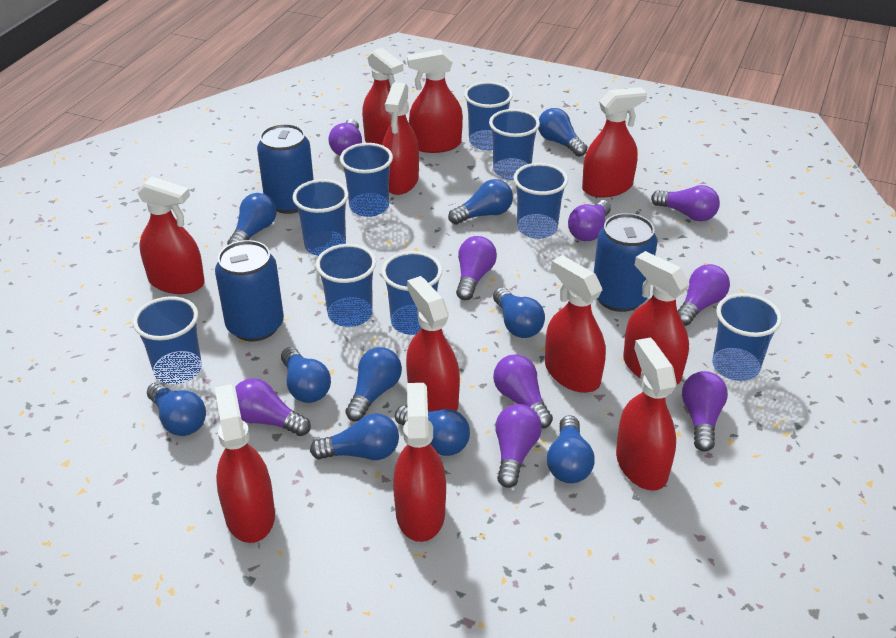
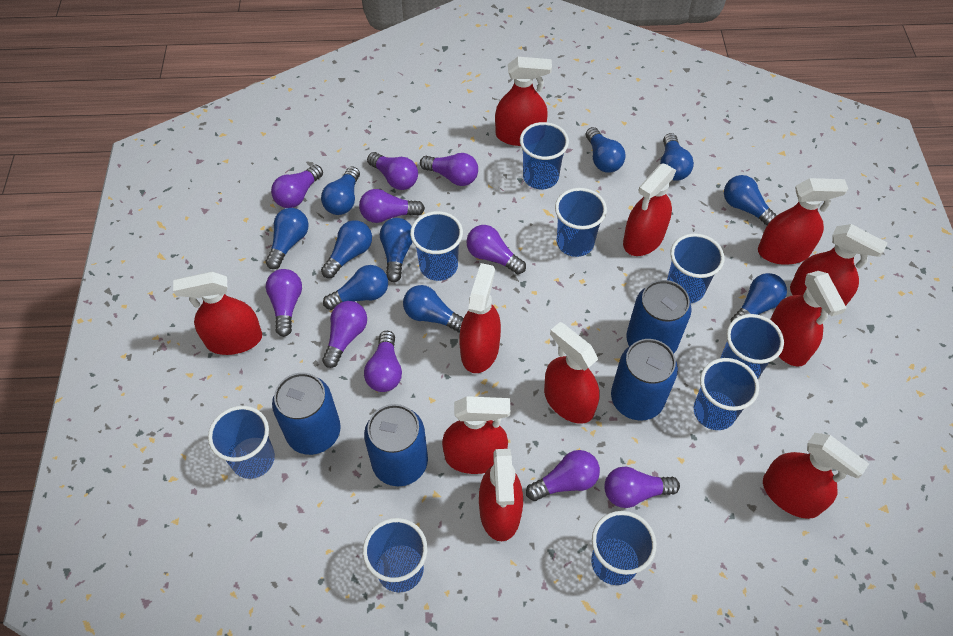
blue can: [215,240,284,341] [257,124,314,214] [594,213,657,312] = 3 -> [272,373,341,455] [364,404,428,486] [611,339,678,421] [626,280,692,353] = 4
purple light bulb: [235,378,311,436] [328,119,362,156] [456,236,497,300] [493,355,553,428] [495,404,542,488] [568,200,611,241] [651,185,720,221] [678,264,730,326] [682,371,728,452] = 9 -> [266,269,302,337] [271,165,323,208] [322,301,367,368] [359,189,425,223] [364,331,402,392] [367,152,418,190] [420,153,478,186] [466,225,526,274] [526,450,600,501] [604,467,680,508] = 10

